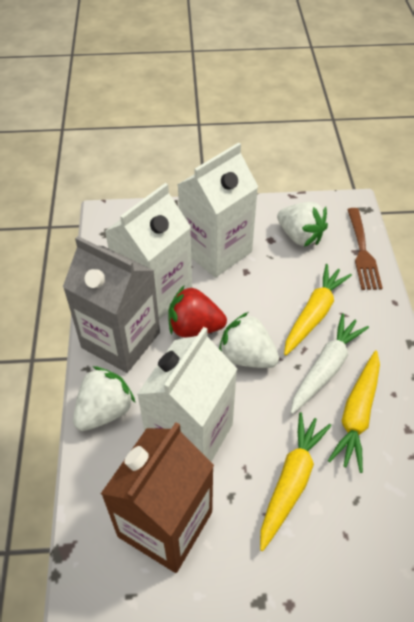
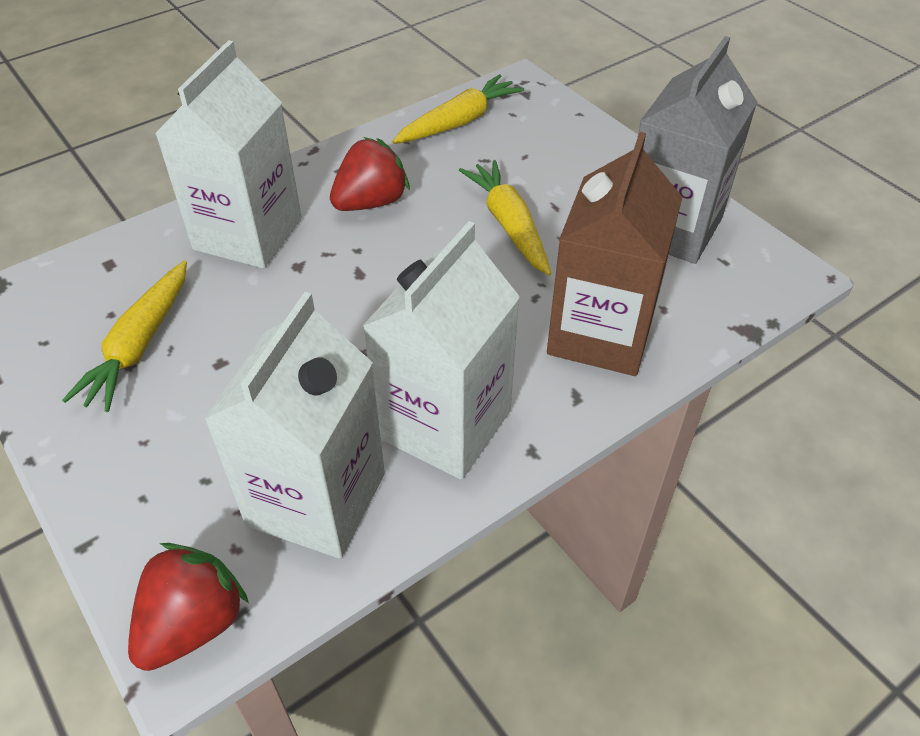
brown fork: [347,208,383,290] = 1 -> none = 0
red strawberry: [168,286,227,337] = 1 -> [128,543,249,671] [330,137,410,211] = 2
white carrot: [290,313,369,414] = 1 -> none = 0
white strawberry: [73,366,136,431] [219,312,279,368] [277,202,328,247] = 3 -> none = 0

